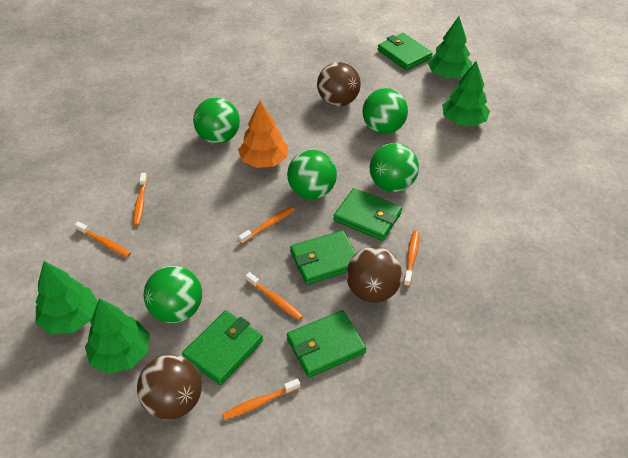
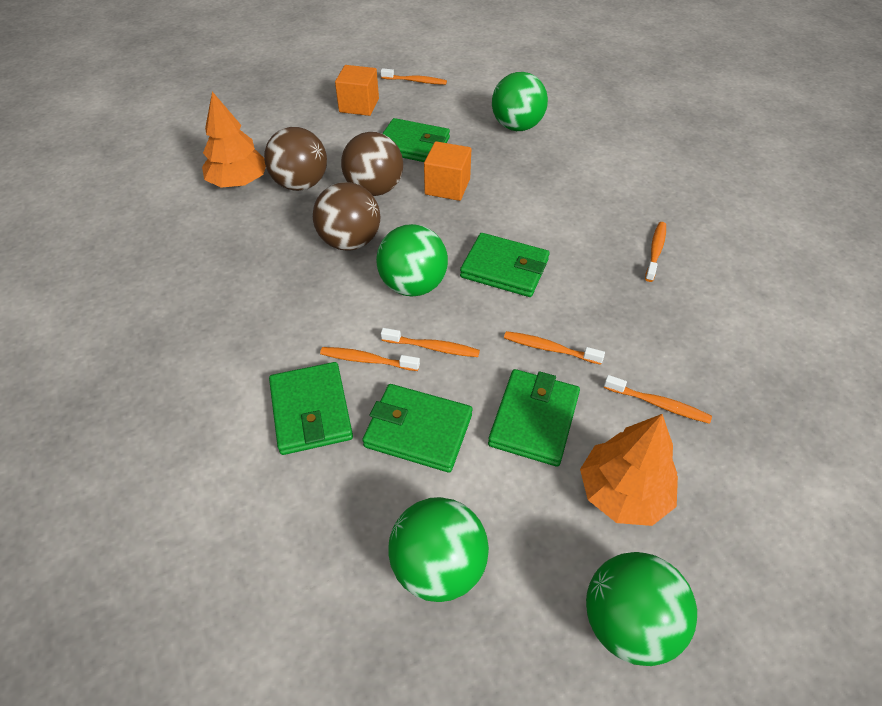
green ball: [144,266,202,323] [193,97,240,144] [287,150,337,199] [362,88,408,134] [370,143,419,192] = 5 -> [376,224,448,297] [388,497,489,602] [492,72,548,131] [586,552,697,666] = 4
green tree: [35,261,98,335] [85,298,150,374] [428,16,472,78] [442,61,490,126] = 4 -> none = 0
orange cube: none = 0 -> [335,65,379,116] [424,141,471,201] = 2
orange tree: [238,101,288,168] = 1 -> [202,92,266,188] [580,414,678,526] = 2

